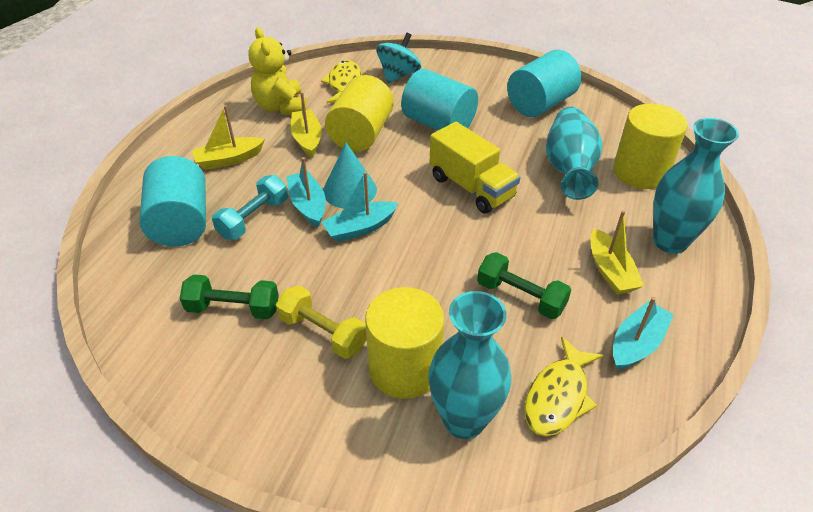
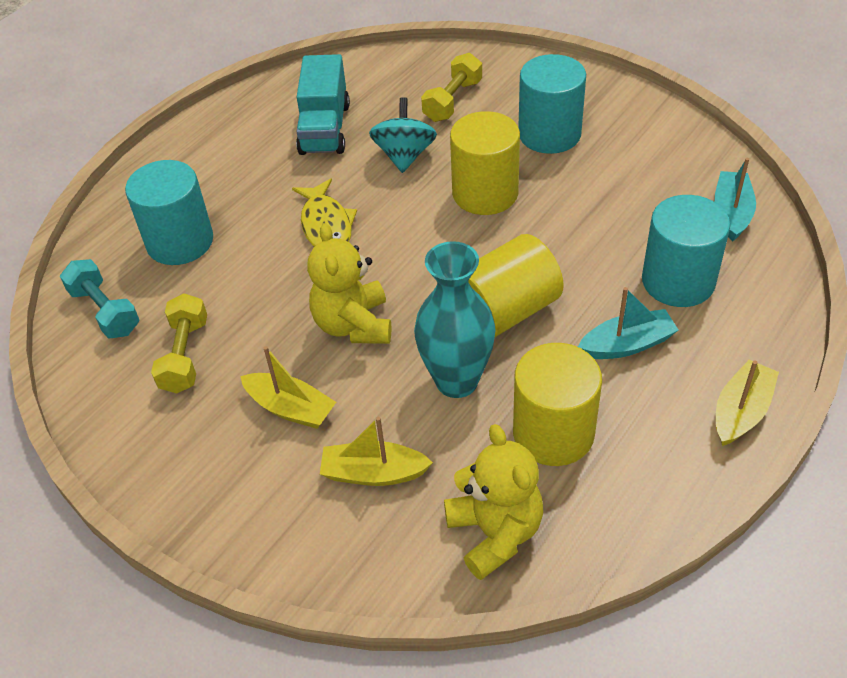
green dumbbell: [180,274,279,319] [477,252,571,319] = 2 -> none = 0
turquoise boat: [287,157,326,227] [322,172,398,242] [613,297,674,370] = 3 -> [578,287,679,359] [715,158,756,241] = 2
turquoise cone: [323,143,377,209] = 1 -> none = 0
turquoise truck: none = 0 -> [296,54,350,155] = 1
turquoise vase: [428,291,511,439] [546,107,602,200] [653,118,739,254] = 3 -> [414,241,496,398] = 1
yellow dumbbell: [276,285,367,359] = 1 -> [151,294,207,393] [421,53,482,122] = 2
yellow fish: [321,60,361,103] [524,336,604,436] = 2 -> [292,179,357,247] = 1
yellow teddy bear: [249,27,307,115] = 1 -> [307,223,391,344] [444,424,543,580] = 2
yellow truck: [430,122,521,214] = 1 -> none = 0

